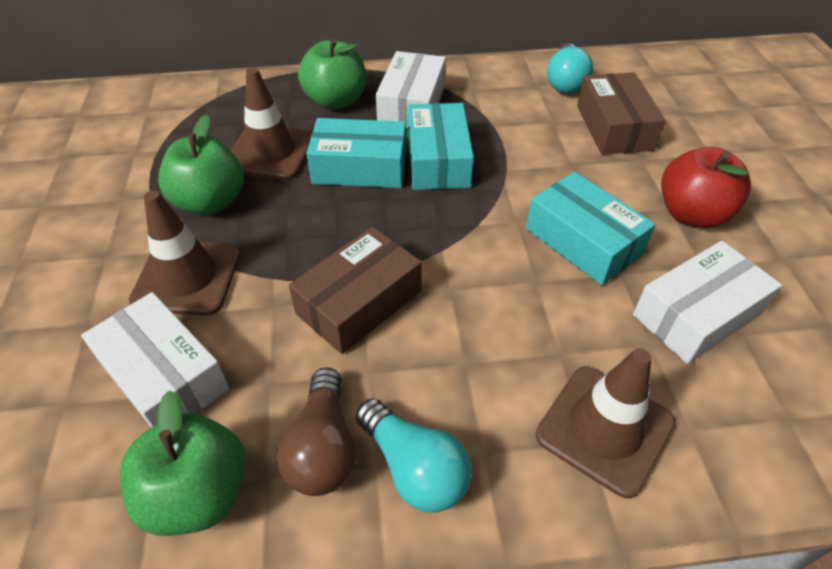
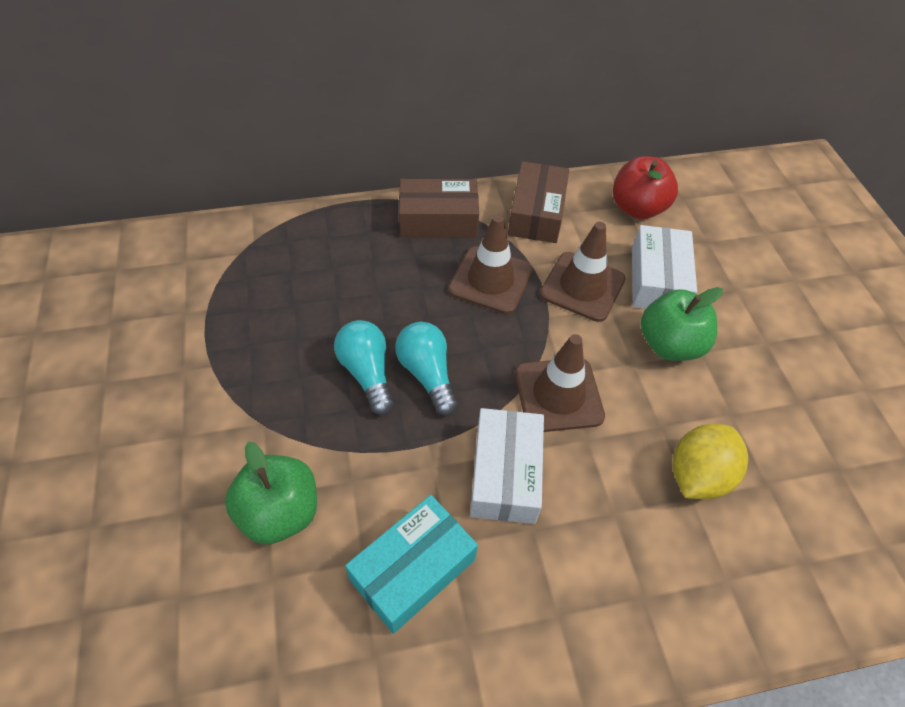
brown light bulb: [277,367,356,496] = 1 -> none = 0
green apple: [120,390,246,536] [158,114,244,215] [298,38,366,110] = 3 -> [225,441,317,544] [641,287,723,361] = 2
turquoise box: [306,118,406,188] [407,103,474,190] [526,172,656,285] = 3 -> [345,495,478,634] = 1
white box: [81,292,229,427] [376,51,446,128] [633,241,782,364] = 3 -> [470,408,544,524] [632,225,697,309] = 2
yellow lemon: none = 0 -> [673,424,748,499] = 1

